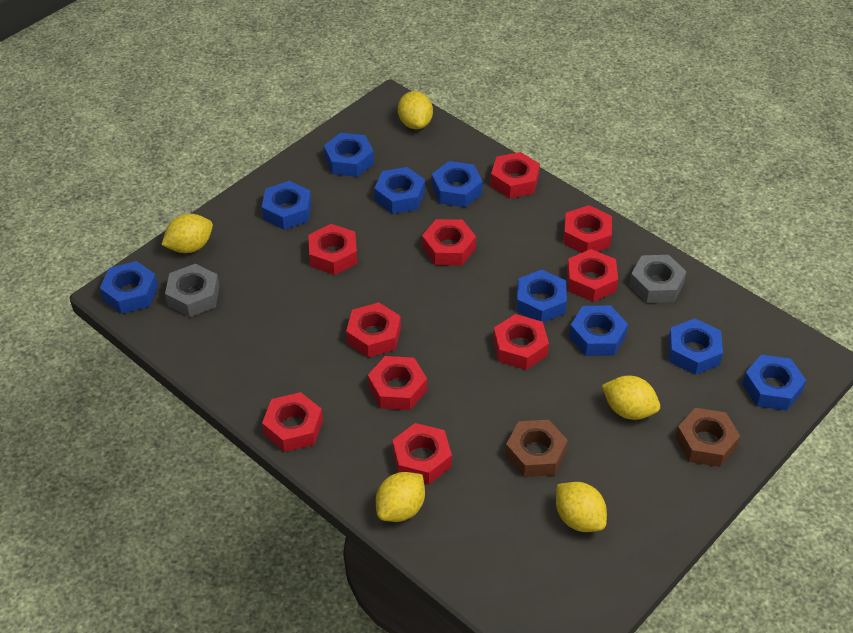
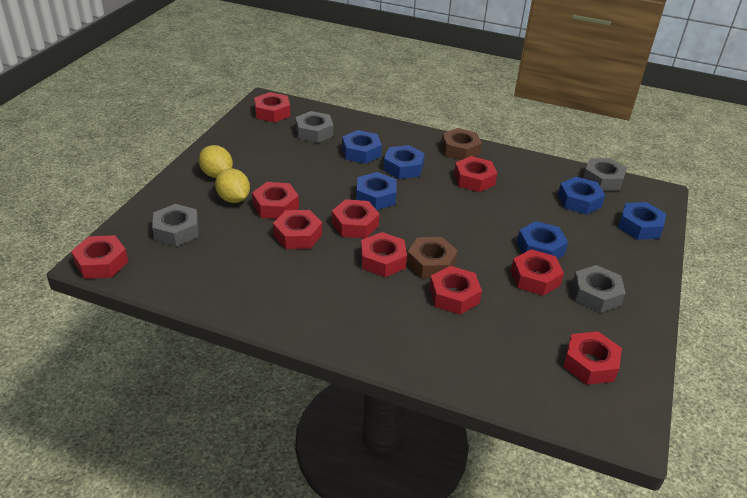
blue nut: [100,261,158,314] [262,181,312,230] [324,133,374,177] [374,167,425,214] [432,161,483,207] [517,270,567,322] [569,306,628,356] [668,318,723,375] [742,355,806,411] = 9 -> [342,130,382,164] [356,172,397,210] [383,145,425,179] [517,221,568,259] [558,177,605,215] [618,202,666,240] = 6
grey nut: [165,264,220,317] [629,255,687,303] = 2 -> [152,204,199,246] [296,111,333,143] [572,265,626,313] [583,158,627,191] = 4
yellow lemon: [161,214,213,253] [376,472,425,522] [398,91,433,129] [556,482,607,532] [602,375,660,420] = 5 -> [198,145,233,178] [215,168,250,203] = 2

